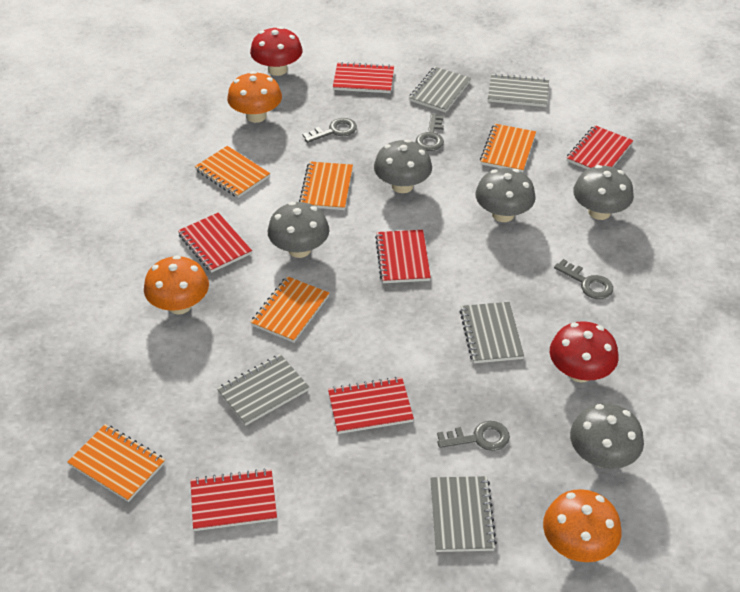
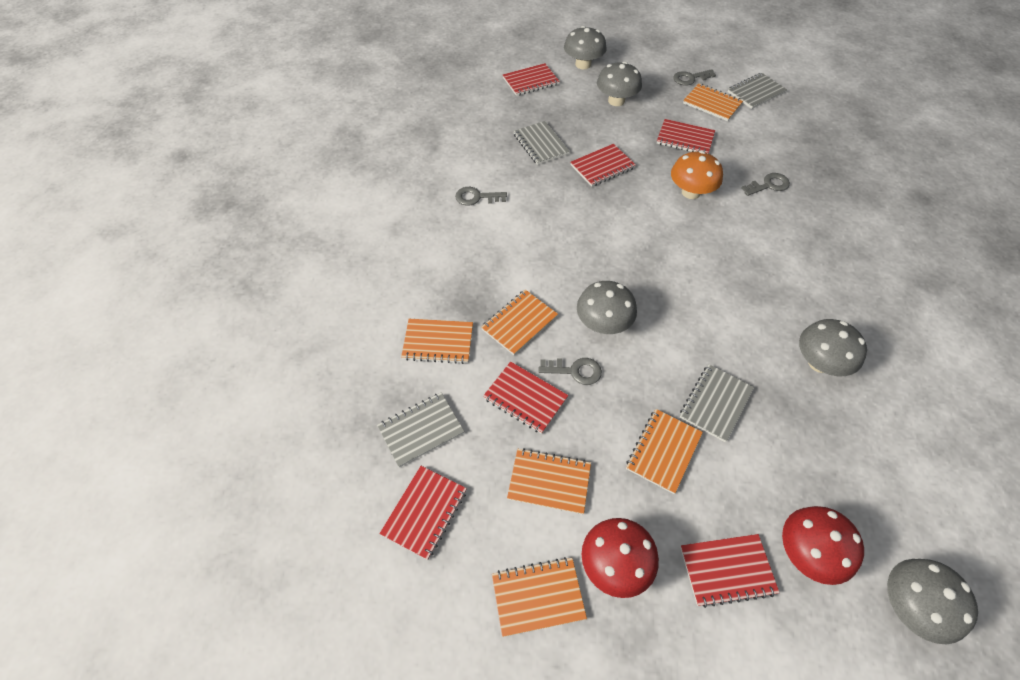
grey notebook: [217,354,309,426] [409,67,471,113] [430,476,497,552] [460,302,524,363] [488,73,549,107] = 5 -> [377,393,464,468] [513,121,570,165] [680,364,754,442] [728,73,787,109] = 4
orange mushroom: [144,255,209,315] [227,71,282,123] [543,489,622,562] = 3 -> [671,151,723,199] = 1
orange notebook: [67,424,165,502] [195,146,270,198] [251,276,329,343] [299,161,353,210] [480,124,536,173] = 5 -> [401,319,473,364] [481,290,558,355] [492,557,587,637] [507,448,591,515] [626,409,703,494] [683,83,743,121] = 6

